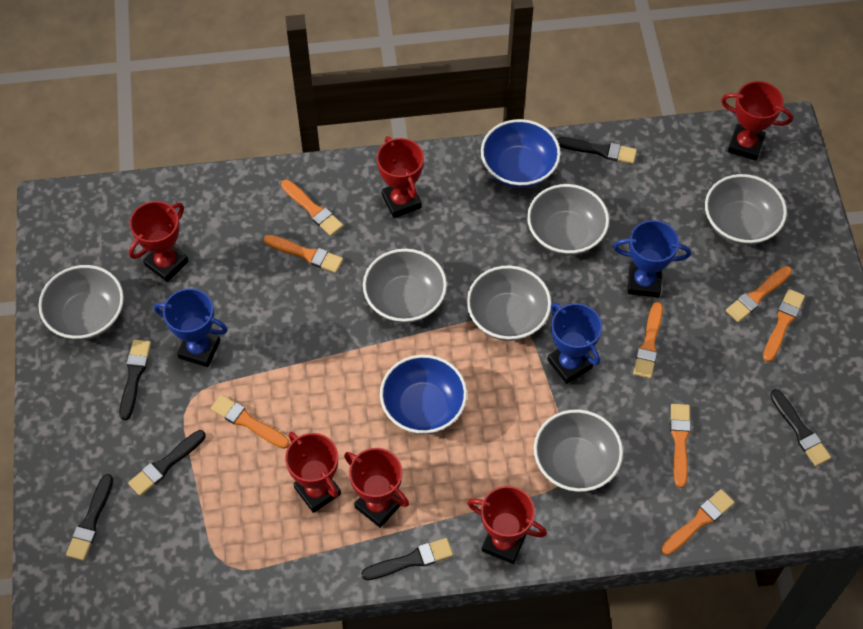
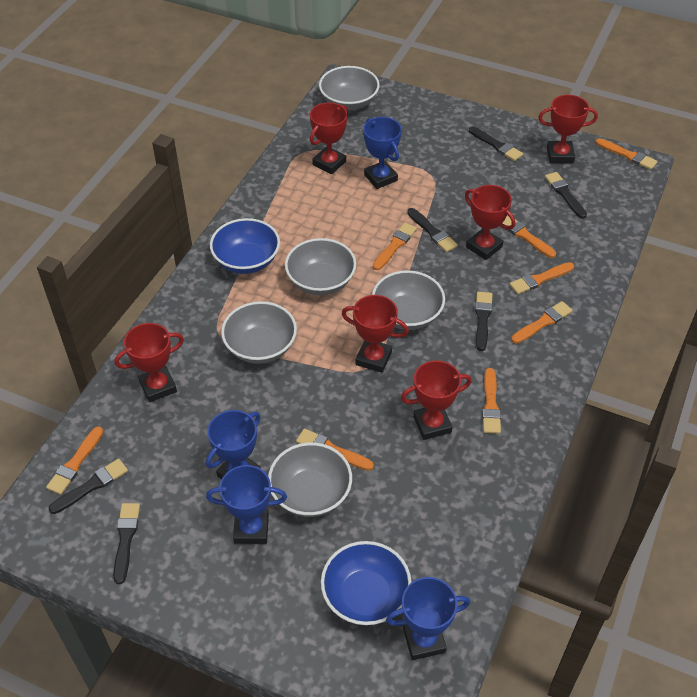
blue trophy: [154,288,228,367] [548,303,602,384] [613,220,691,297] = 3 -> [206,410,260,479] [206,465,287,544] [363,117,402,189] [386,577,470,660] = 4
grey bowl: [38,265,124,340] [363,249,447,323] [467,265,551,341] [527,184,609,256] [534,410,623,492] [705,174,787,245] = 6 -> [221,301,297,364] [268,442,352,517] [285,238,356,295] [319,66,380,110] [372,270,445,330] = 5

